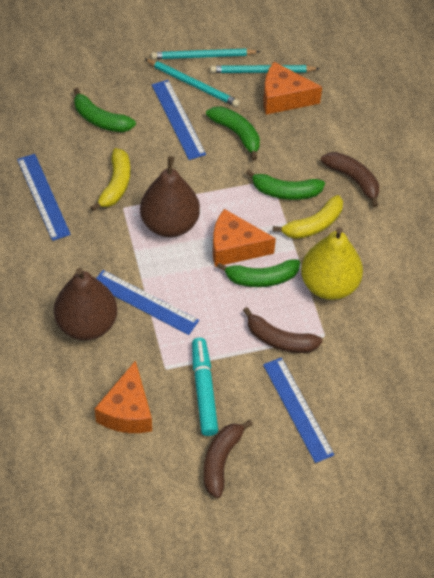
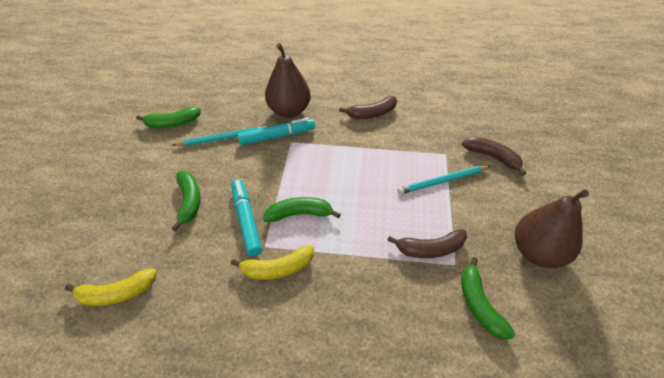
blue ruler: [17,154,71,241] [96,270,199,335] [152,80,206,160] [263,357,334,463] = 4 -> none = 0
orange cheese: [95,360,152,433] [213,209,276,267] [263,62,322,115] = 3 -> none = 0
turquoise marker: [192,338,218,436] = 1 -> [231,179,262,256] [238,118,315,145] = 2
turquoise pencil: [145,59,240,107] [151,49,260,59] [210,65,320,73] = 3 -> [172,126,267,146] [397,166,490,194] = 2
yellow pear: [301,227,363,300] = 1 -> none = 0

